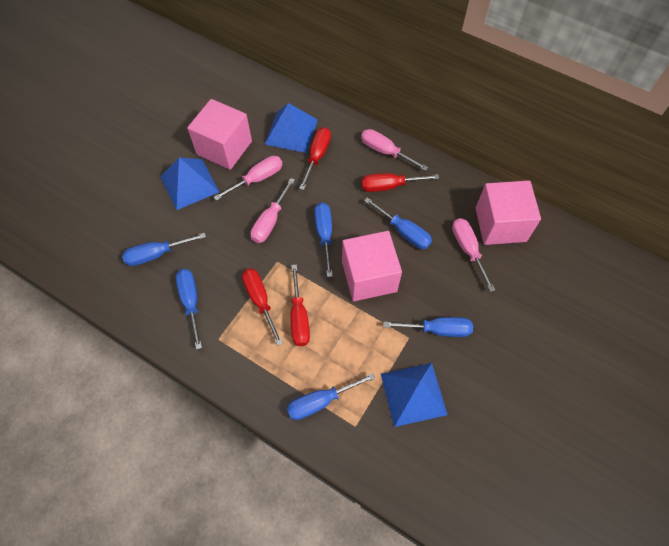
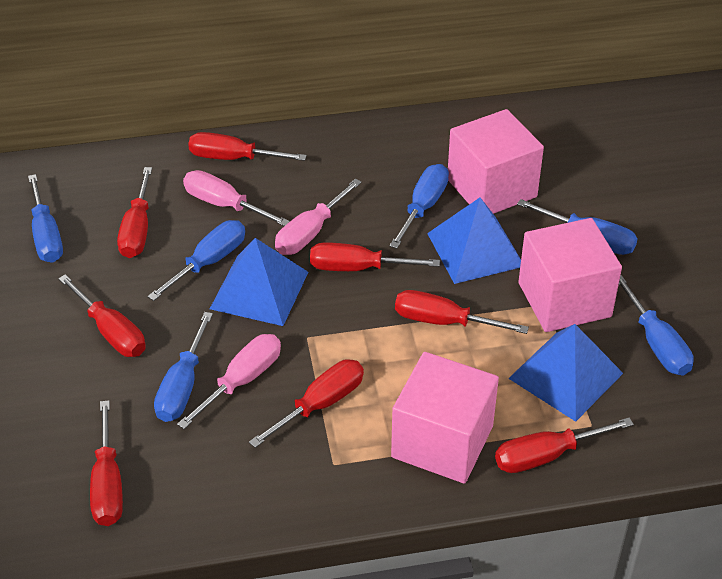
pink screwdriver: [214,156,283,201] [251,178,295,243] [361,129,429,171] [452,218,495,292] = 4 -> [177,334,281,429] [183,170,290,226] [275,179,362,255] = 3
red screwdriver: [242,268,283,346] [291,265,310,346] [299,127,331,190] [362,173,439,192] = 4 -> [58,274,145,357] [90,400,123,526] [117,167,152,258] [188,132,307,161] [249,359,364,448] [310,242,440,271] [395,290,529,334] [495,418,634,473] = 8

